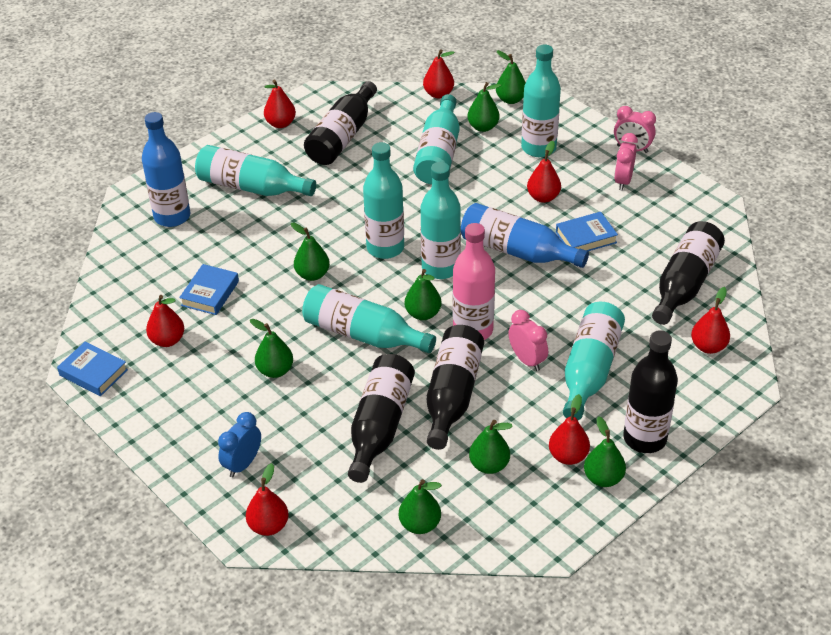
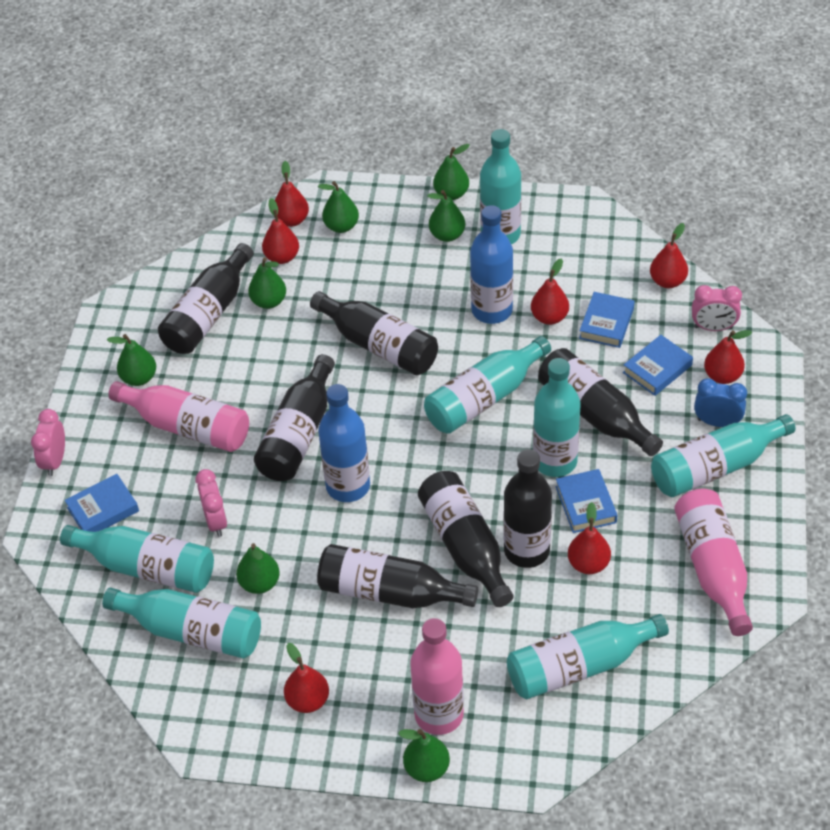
black bottle: [304,81,377,165] [348,354,415,483] [426,325,484,450] [623,330,678,453] [652,221,725,325] = 5 -> [158,243,254,354] [254,354,335,481] [310,291,438,375] [317,544,478,608] [418,471,514,607] [504,449,552,568] [538,348,663,456] = 7
blue book: [57,342,128,396] [179,264,239,315] [556,212,618,251] = 3 -> [65,474,139,532] [555,469,618,533] [579,292,634,348] [623,335,693,396] = 4
green pear: [250,319,293,378] [291,222,330,281] [399,479,442,534] [405,269,442,320] [468,82,501,132] [469,420,513,474] [496,50,526,104] [584,416,626,487] = 8 -> [107,334,156,386] [236,543,280,594] [248,257,286,309] [318,181,359,233] [398,729,450,782] [427,190,466,242] [433,144,470,200] = 7
pink bottle: [453,223,495,340] = 1 -> [108,381,249,452] [410,618,464,735] [674,489,753,636] = 3

